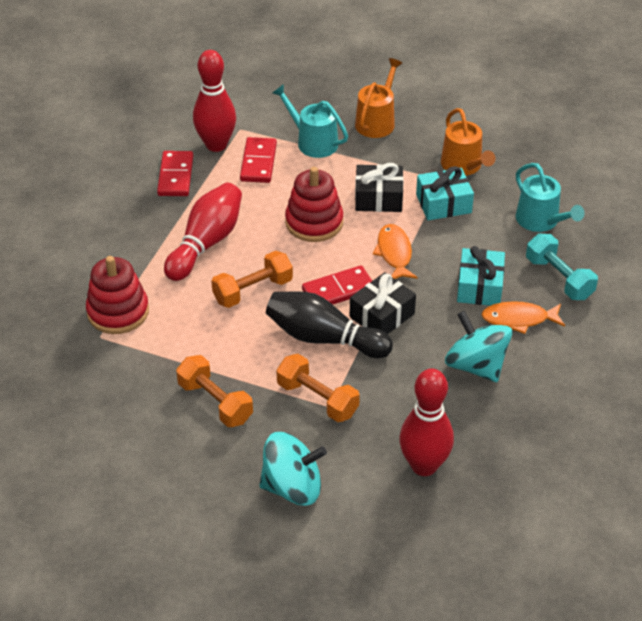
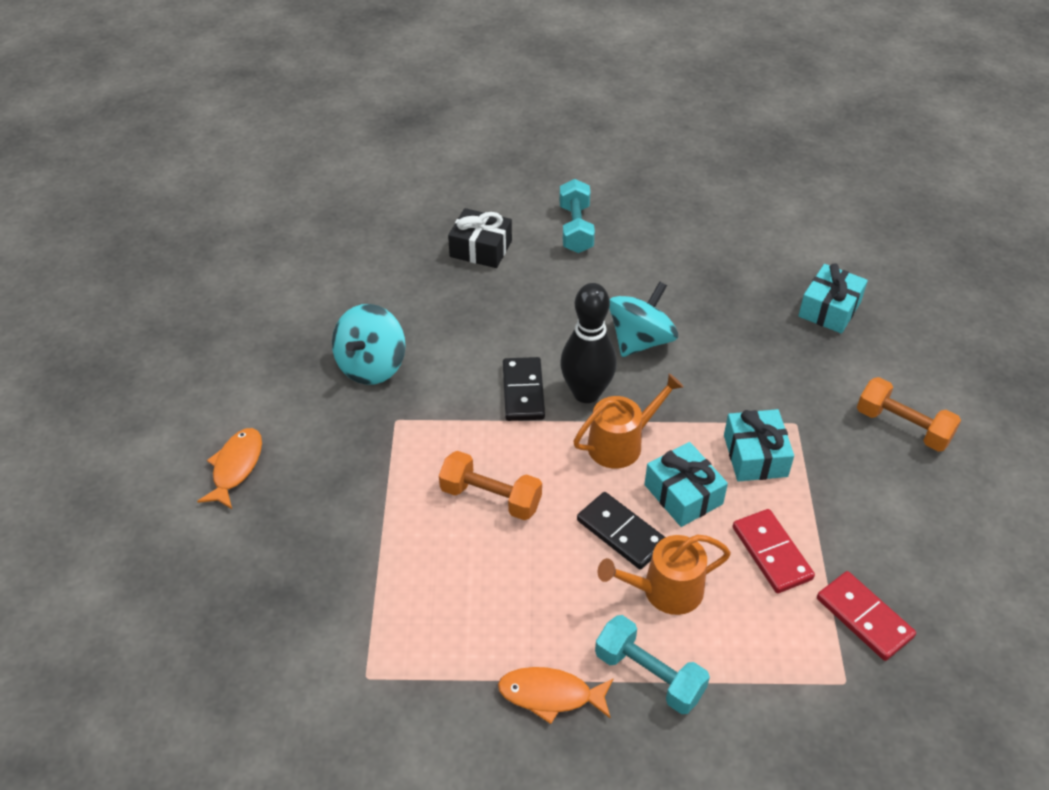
black domino: none = 0 -> [503,357,545,421] [577,492,666,569] = 2
black gift: [350,272,416,334] [355,163,404,212] = 2 -> [448,208,512,268] = 1
orange dumbbell: [176,355,253,427] [211,251,293,308] [276,354,360,422] = 3 -> [439,451,542,520] [857,377,961,452] = 2
red bowling pin: [164,183,242,281] [193,50,236,152] [399,369,454,476] = 3 -> none = 0
red domino: [157,151,193,196] [240,137,277,183] [302,265,372,305] = 3 -> [733,509,815,593] [817,571,916,661] = 2
red stacking toy: [86,256,149,334] [285,167,343,242] = 2 -> none = 0
turquoise dumbbell: [526,234,598,300] = 1 -> [559,179,595,253] [595,615,710,714] = 2
turquoise gift: [416,166,474,220] [457,246,505,306] = 2 -> [644,442,728,527] [724,409,794,482] [798,263,868,334] = 3
turquoise watering can: [273,84,348,158] [516,163,584,232] = 2 -> none = 0

